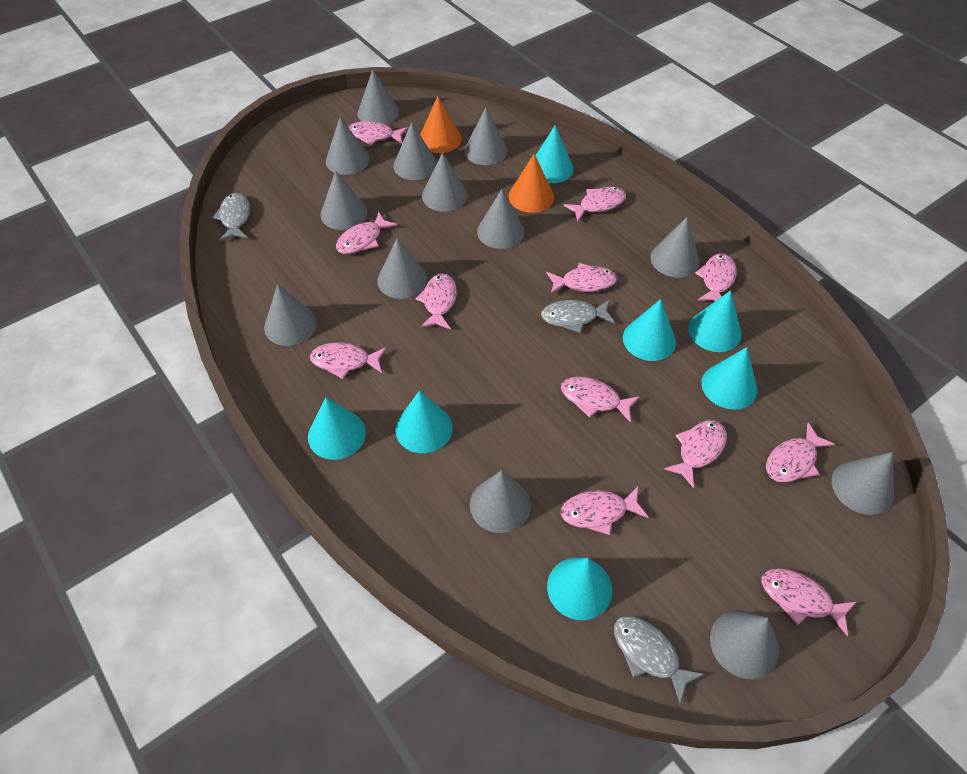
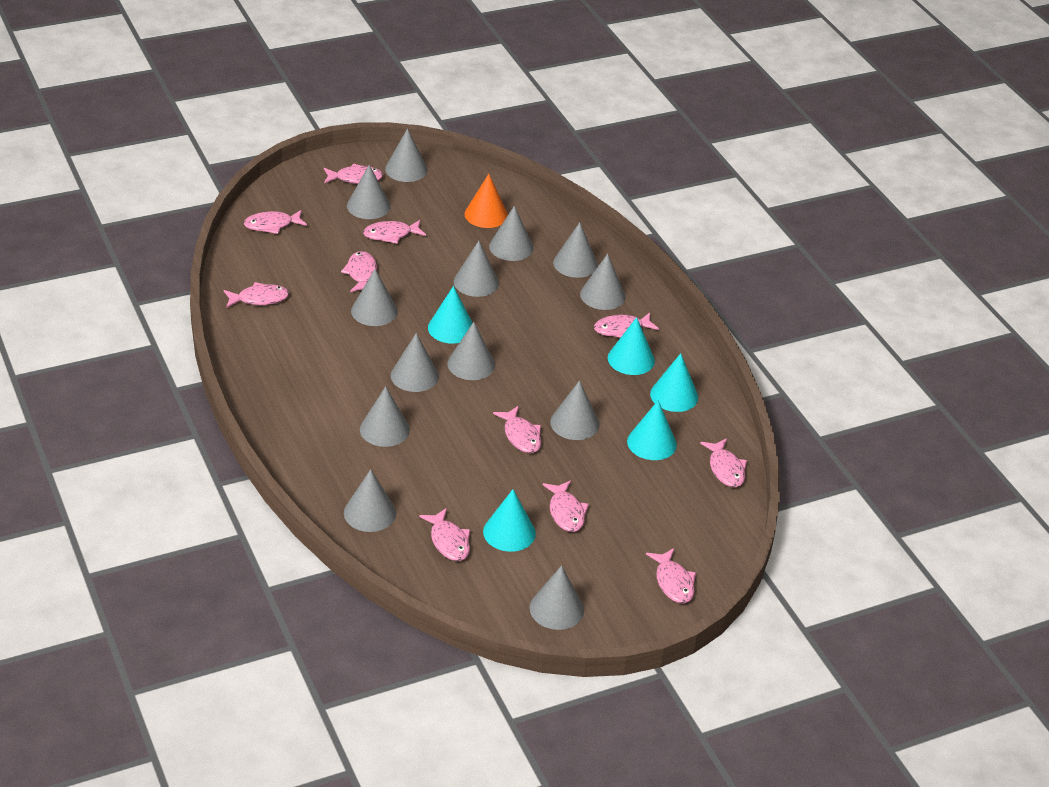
grey fish: [212,193,250,241] [541,300,615,333] [614,616,704,704] = 3 -> none = 0
orange cone: [420,96,462,153] [508,154,554,213] = 2 -> [465,174,508,228] = 1
pink fish: [310,342,387,379] [336,212,397,254] [348,121,408,146] [416,273,457,329] [546,263,617,294] [561,377,640,423] [561,487,649,535] [564,187,626,221] [664,420,727,488] [695,253,737,301] [761,569,856,636] [766,423,835,483] = 12 -> [223,282,289,308] [244,210,307,234] [324,164,383,184] [341,251,377,292] [363,220,426,244] [419,508,470,561] [493,406,542,453] [543,480,589,532] [594,312,659,338] [646,548,696,603] [700,438,747,487] = 11
turquoise cone: [308,397,366,460] [395,391,453,453] [535,125,574,183] [547,557,612,620] [623,299,676,361] [688,290,742,352] [701,347,758,410] = 7 -> [428,286,473,344] [483,489,536,552] [608,317,655,375] [627,400,677,460] [650,353,698,412] = 5

